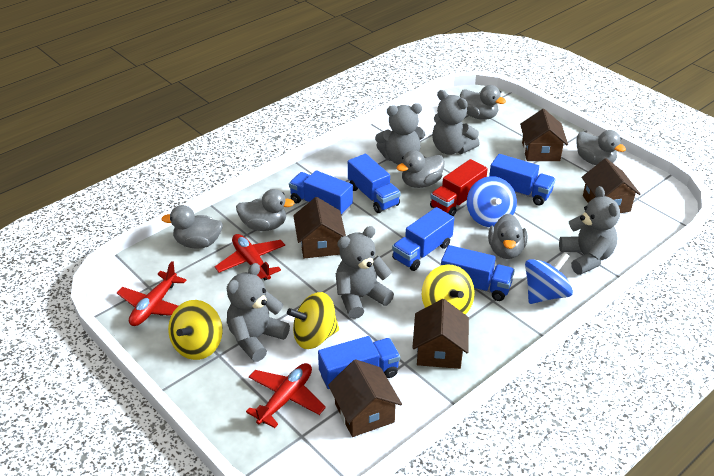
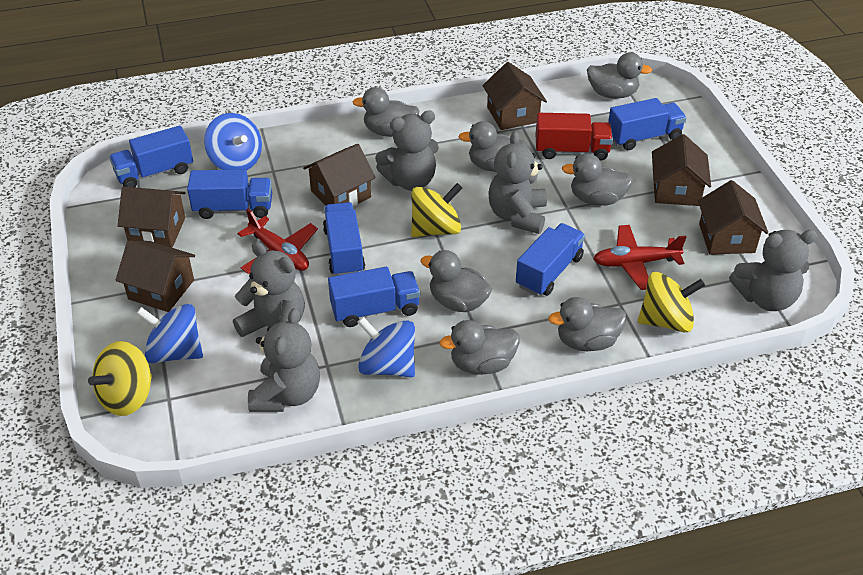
blue spinning top: [467,176,517,227] [525,252,573,304] = 2 -> [136,304,203,363] [204,113,262,171] [357,317,415,377] = 3
brown house: [293,197,346,258] [328,359,402,437] [412,299,469,369] [520,109,568,161] [581,158,641,213] = 5 -> [115,241,195,312] [118,187,185,248] [303,144,376,207] [482,62,547,130] [652,134,711,206] [698,180,768,255] = 6
grey duck: [161,205,223,249] [236,189,295,231] [396,150,445,188] [460,85,506,120] [488,213,527,259] [577,130,626,165] = 6 -> [353,87,420,137] [420,250,492,312] [439,320,520,375] [458,121,528,172] [548,297,626,351] [562,153,633,206] [587,52,652,99] = 7
red plane: [117,261,186,326] [215,234,285,280] [246,363,326,428] = 3 -> [237,209,318,274] [593,225,686,290] = 2

